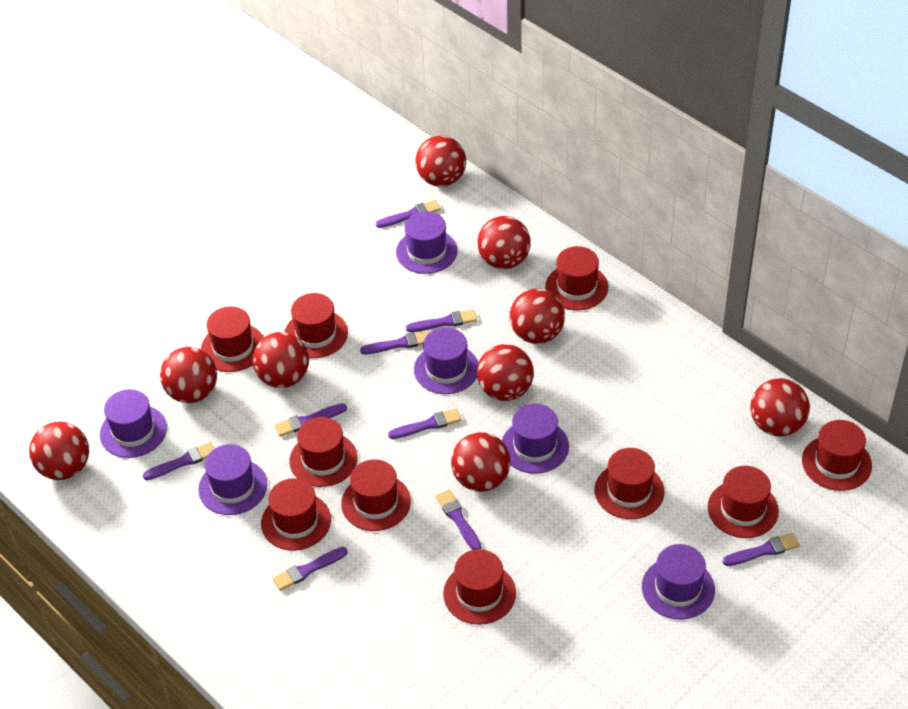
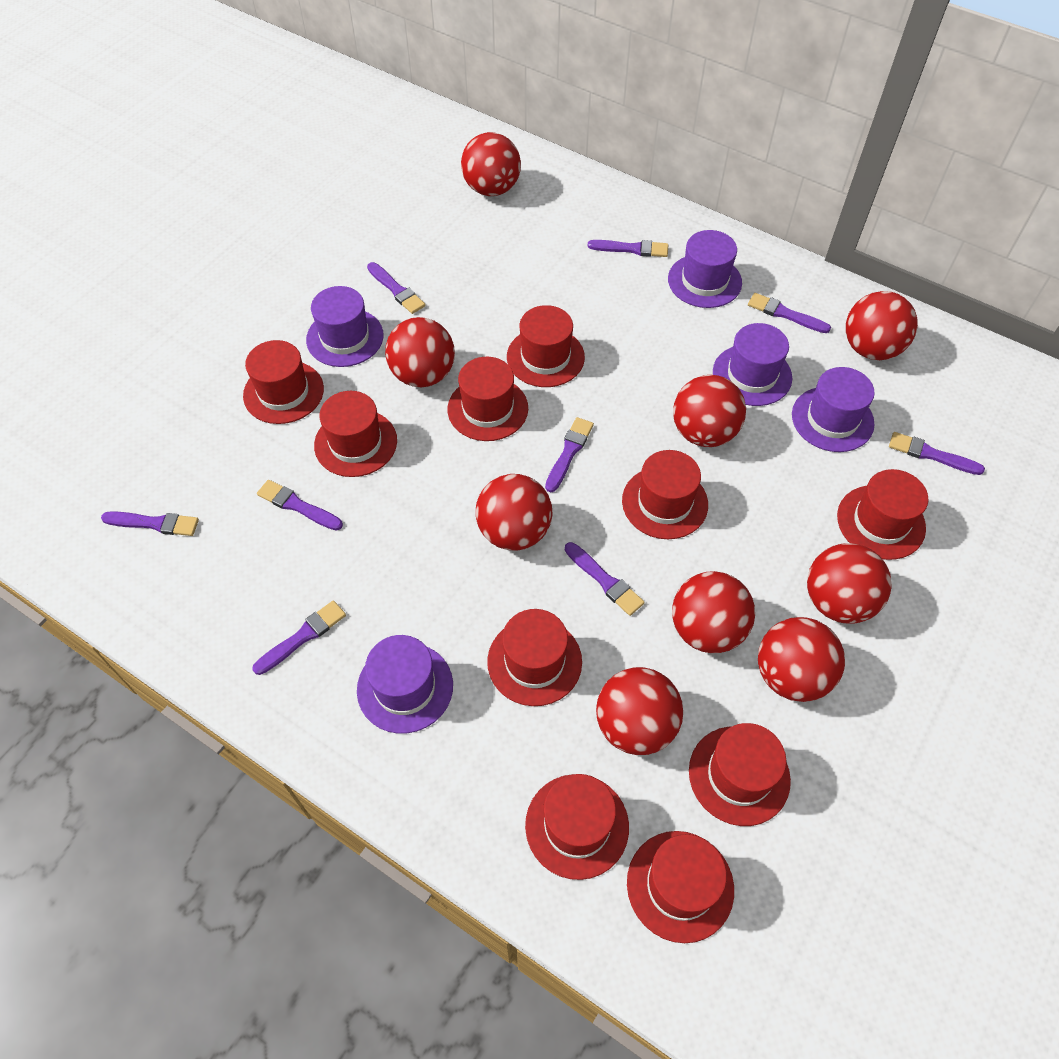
purple hat: [100,389,167,458] [198,444,267,515] [396,211,458,274] [414,327,478,394] [502,404,569,474] [642,544,715,620] = 6 -> [306,286,384,367] [357,635,453,734] [668,230,742,308] [713,323,792,406] [792,367,875,452] = 5

